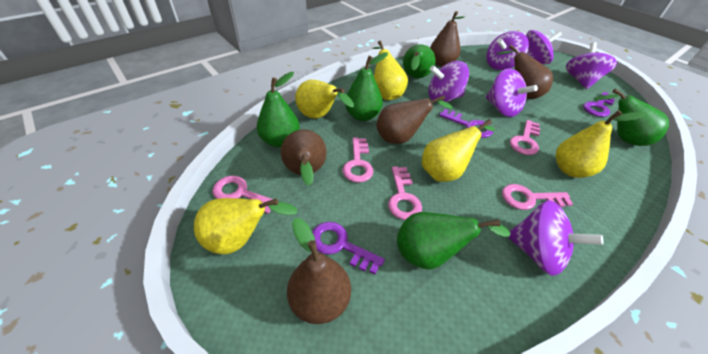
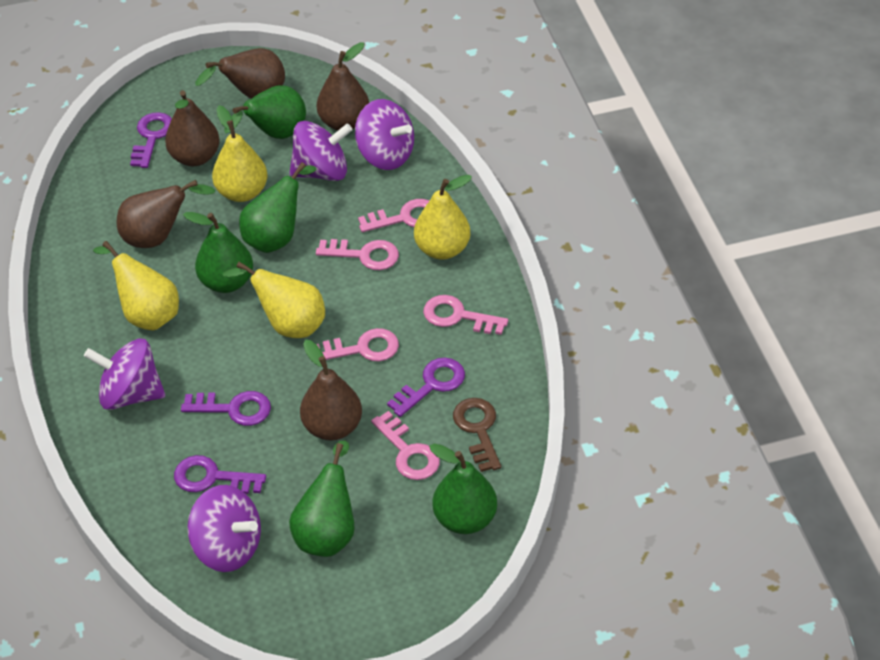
brown key: none = 0 -> [453,398,501,472] = 1
purple key: [312,222,385,274] [439,109,493,138] [583,92,615,117] = 3 -> [130,112,172,168] [174,455,266,494] [181,391,271,426] [387,357,465,417] = 4
purple spinning top: [428,61,469,103] [486,68,538,117] [487,31,529,70] [508,200,603,276] [526,30,562,65] [566,42,617,89] = 6 -> [84,339,165,410] [188,485,261,572] [289,121,352,181] [355,99,414,170] = 4
yellow pear: [194,198,298,254] [295,80,354,119] [372,40,408,100] [422,119,495,182] [556,110,645,178] = 5 -> [93,241,179,331] [212,105,268,202] [223,262,325,338] [414,175,472,260] = 4

